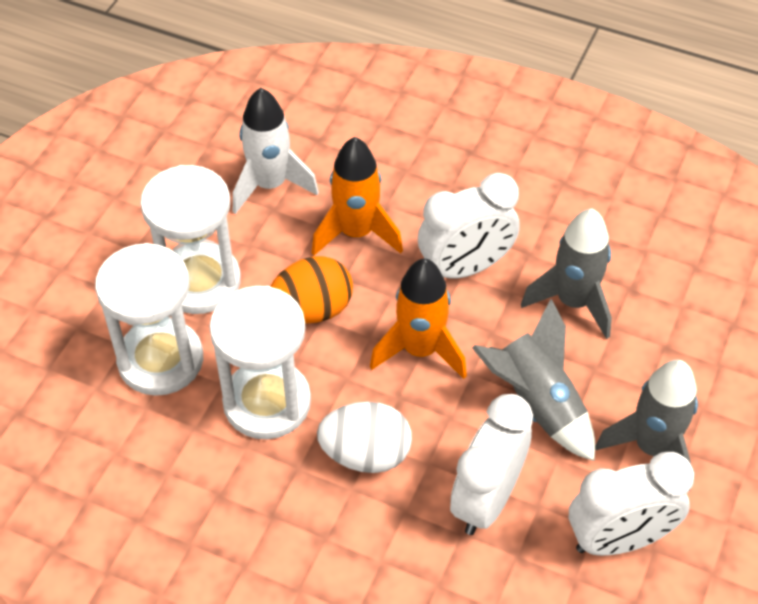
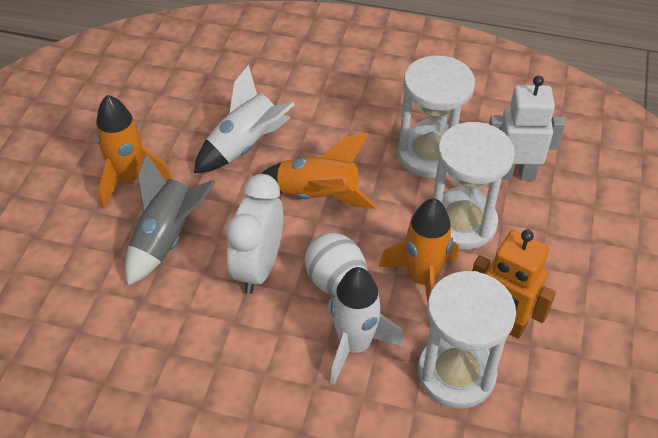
grey rocket: [472,299,595,461] [521,209,612,339] [595,360,698,492] = 3 -> [125,154,216,286] = 1
orange egg: [271,256,353,323] = 1 -> none = 0
orange robot: none = 0 -> [472,230,556,339] = 1
orange rocket: [312,137,403,255] [370,258,467,379] = 2 -> [96,94,172,208] [262,133,377,209] [379,198,459,303] = 3
white clock: [418,173,520,279] [450,394,533,535] [569,452,694,556] = 3 -> [226,174,283,294] = 1
white robot: none = 0 -> [489,76,565,181] = 1
white rocket: [233,88,319,214] = 1 -> [194,65,295,173] [327,267,404,385] = 2

